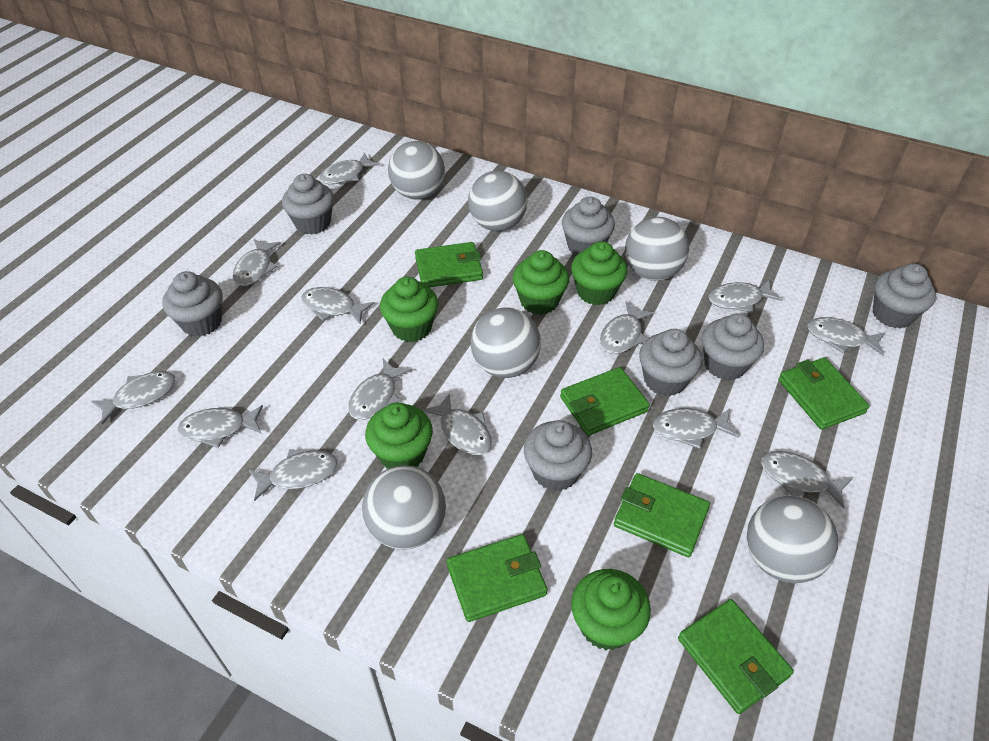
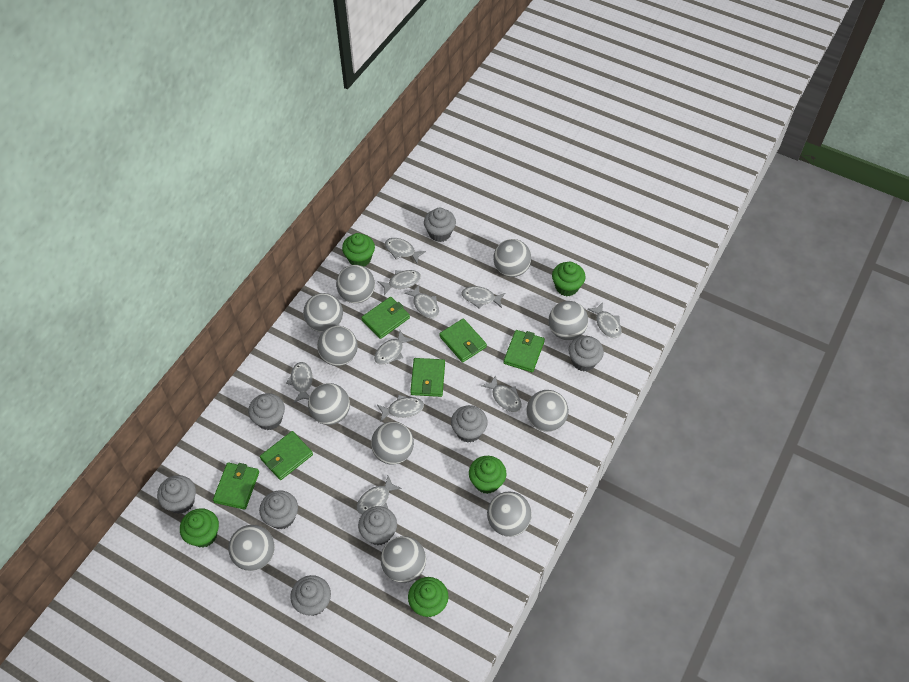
grey ball: [362,465,446,550] [388,141,445,200] [468,171,527,231] [471,307,541,378] [625,217,689,281] [747,495,838,583] = 6 -> [228,525,275,571] [303,293,343,332] [308,383,350,425] [317,326,358,366] [336,265,375,303] [371,422,414,465] [380,536,426,583] [487,491,532,537] [493,239,531,277] [526,390,569,432] [549,301,588,340] = 11
grey cupcake: [162,271,223,337] [282,174,334,235] [524,420,592,491] [562,196,615,256] [639,329,702,396] [702,313,764,380] [873,263,936,328] = 7 -> [157,475,196,514] [248,393,285,430] [259,491,298,529] [290,575,331,616] [358,506,397,545] [424,208,456,242] [451,405,488,443] [569,336,604,371] = 8
grey fish: [91,371,176,425] [177,405,263,448] [233,239,281,286] [249,449,337,501] [301,287,374,323] [319,153,380,184] [348,359,411,420] [422,393,492,455] [600,301,654,354] [653,408,739,449] [709,280,783,313] [761,451,852,508] [807,317,885,356] = 13 -> [286,362,313,403] [357,476,402,515] [374,330,413,365] [377,395,424,422] [378,270,421,295] [385,238,426,263] [404,285,439,318] [461,286,505,309] [481,375,522,412] [587,302,622,338] = 10

